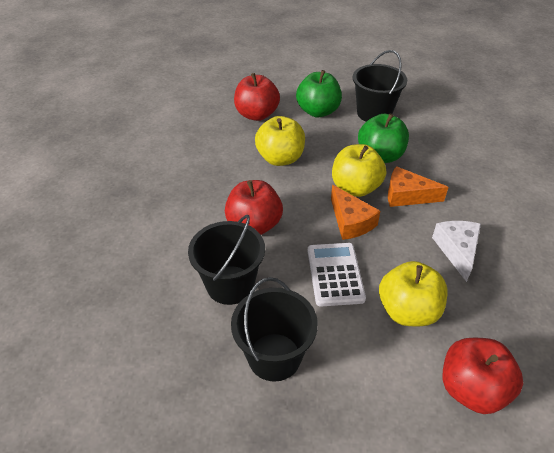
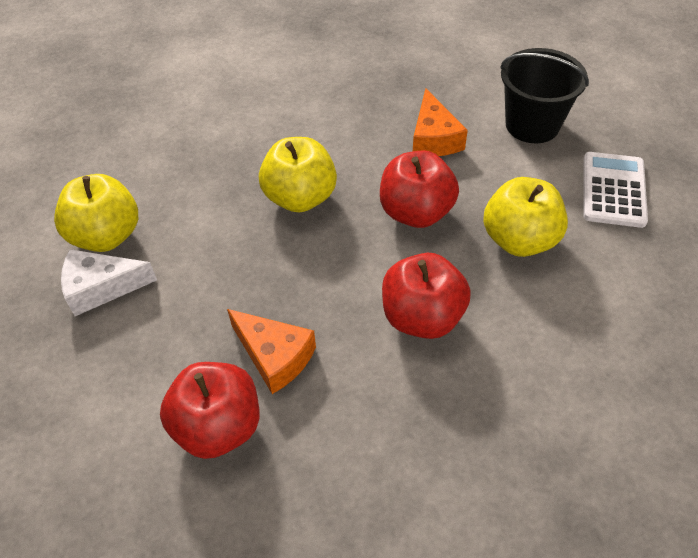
black bucket: [188,215,265,305] [231,277,318,382] [353,50,407,121] = 3 -> [500,48,589,143] = 1
green apple: [296,70,342,117] [358,114,409,163] = 2 -> none = 0

